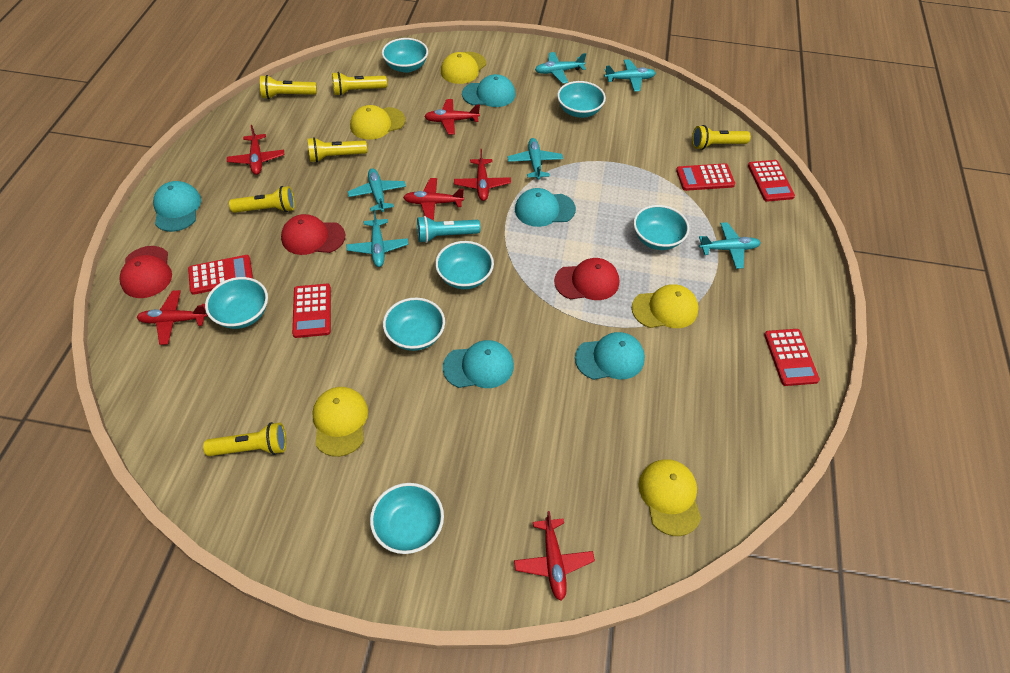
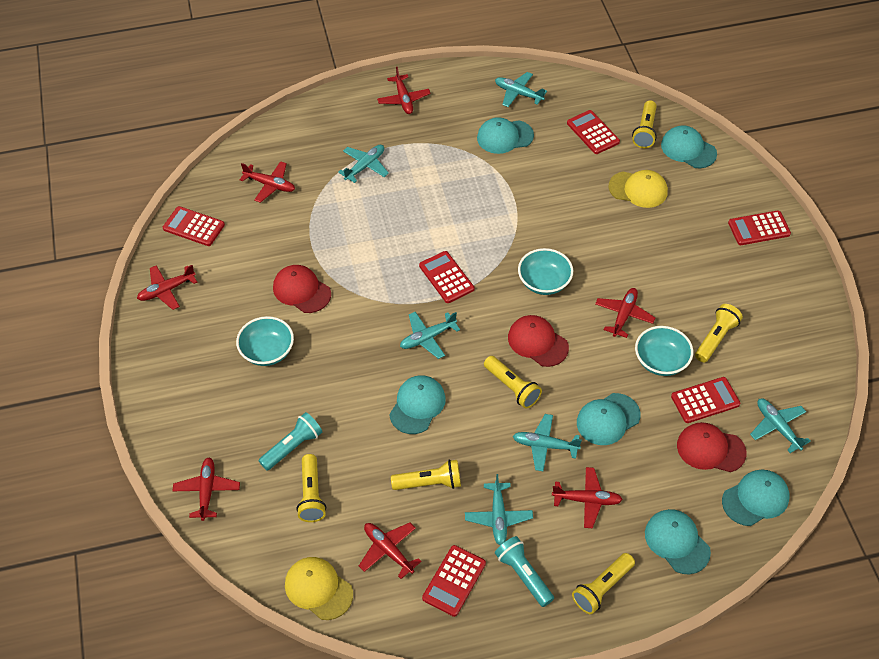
red calculator: [188,255,253,295] [292,284,331,338] [676,163,735,191] [748,160,795,202] [764,329,820,386] = 5 -> [163,206,225,246] [419,251,474,303] [422,545,486,617] [567,110,620,154] [671,377,740,423] [728,210,791,245] = 6
red plane: [136,290,208,345] [227,125,284,175] [403,178,464,221] [424,99,480,135] [454,149,511,201] [514,511,595,601] = 6 -> [137,265,198,310] [172,458,240,521] [240,161,295,203] [359,522,422,579] [377,67,431,114] [552,467,623,528] [595,288,655,338] = 7
turquoise bowl: [205,277,268,329] [370,483,444,554] [382,38,428,73] [383,298,445,351] [435,241,494,289] [557,81,606,118] [633,205,689,250] = 7 -> [236,316,294,366] [518,248,573,295] [635,326,693,376] = 3
turquoise cap: [153,181,201,232] [443,340,514,388] [462,74,515,107] [515,188,576,227] [575,332,645,380] = 5 -> [389,375,446,434] [477,117,534,154] [577,393,641,445] [645,509,711,574] [661,125,717,168] [722,469,789,526] = 6
turquoise flashlight: [417,216,481,243] = 1 -> [259,412,322,471] [495,536,554,607] = 2
yellow cap: [312,387,368,457] [350,105,405,140] [441,52,486,84] [632,284,699,328] [639,459,701,536] = 5 -> [285,557,353,620] [608,170,668,208] = 2

